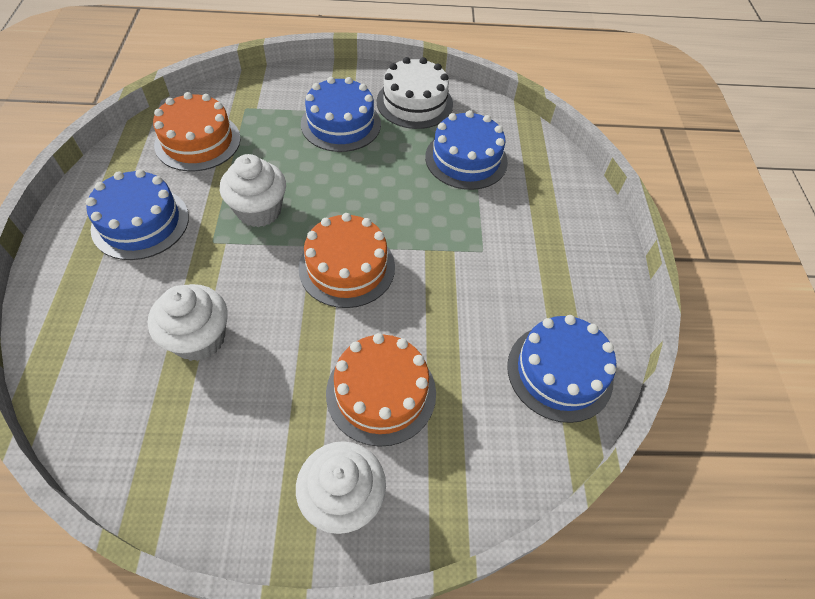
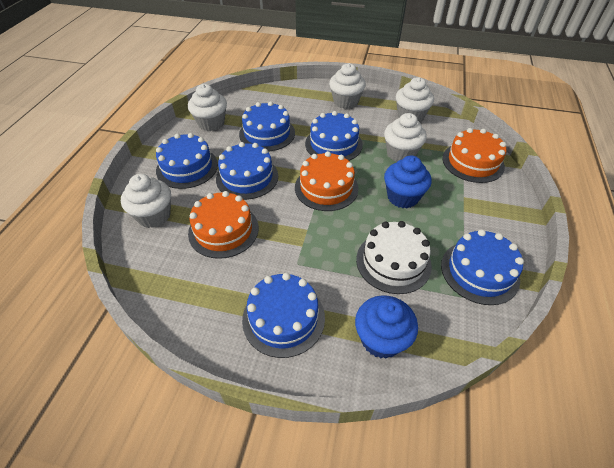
blue cake: [86,169,189,260] [301,77,381,152] [425,110,508,190] [507,315,616,423] = 4 -> [156,133,218,189] [216,142,278,200] [239,101,295,151] [242,273,325,358] [305,111,363,161] [441,229,524,305] = 6
blue cupcake: none = 0 -> [355,295,418,359] [384,155,431,208] = 2
white cupcake: [148,284,228,361] [220,154,286,227] [296,441,386,534] = 3 -> [121,174,171,228] [188,84,227,131] [329,63,366,109] [384,113,427,162] [396,77,434,122] = 5

